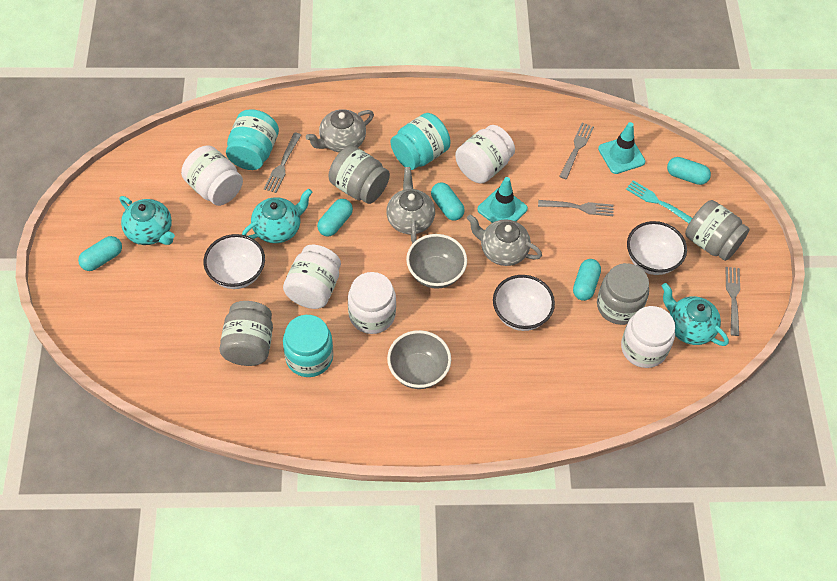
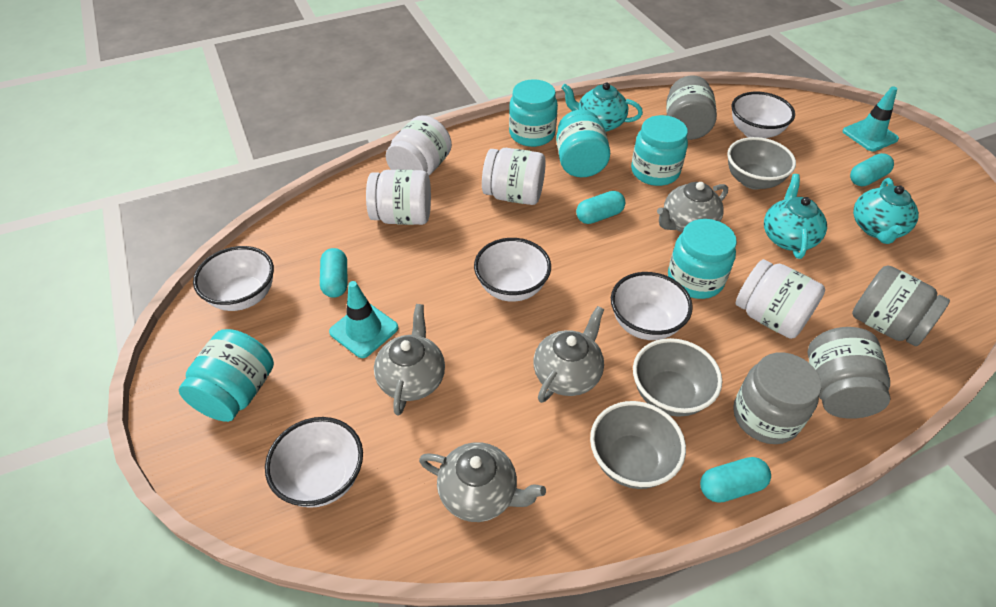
grey bowl: [387,330,451,389] [406,234,467,289] = 2 -> [590,401,686,489] [633,338,722,417] [727,137,796,190] = 3
grey fork: [264,132,301,193] [538,200,614,216] [559,123,594,179] [725,267,740,336] = 4 -> none = 0
grey teapot: [306,109,374,153] [386,167,435,243] [467,214,542,266] = 3 -> [374,304,445,415] [419,442,546,522] [533,306,604,403] [657,182,728,232] = 4
turquoise capsule: [78,236,122,271] [317,199,353,236] [431,183,465,220] [573,259,601,301] [667,157,711,185] = 5 -> [320,248,347,298] [576,191,625,224] [700,457,771,503] [850,153,894,186] = 4
turquoise fork: [626,180,692,223] = 1 -> none = 0
turquoise jar: [226,109,279,170] [283,315,333,377] [391,113,451,170] = 3 -> [179,329,274,422] [509,79,558,147] [556,109,610,177] [631,115,688,186] [668,219,737,299] = 5
white bowl: [204,234,265,289] [493,275,555,331] [627,221,687,275] = 3 -> [193,246,274,311] [265,417,363,508] [474,238,551,302] [611,272,693,340] [732,92,795,138] = 5
white jar: [181,145,243,206] [283,245,341,309] [348,272,396,334] [455,125,515,184] [621,306,675,368] = 5 -> [366,169,431,225] [386,115,452,175] [482,148,546,205] [736,259,825,339] = 4

